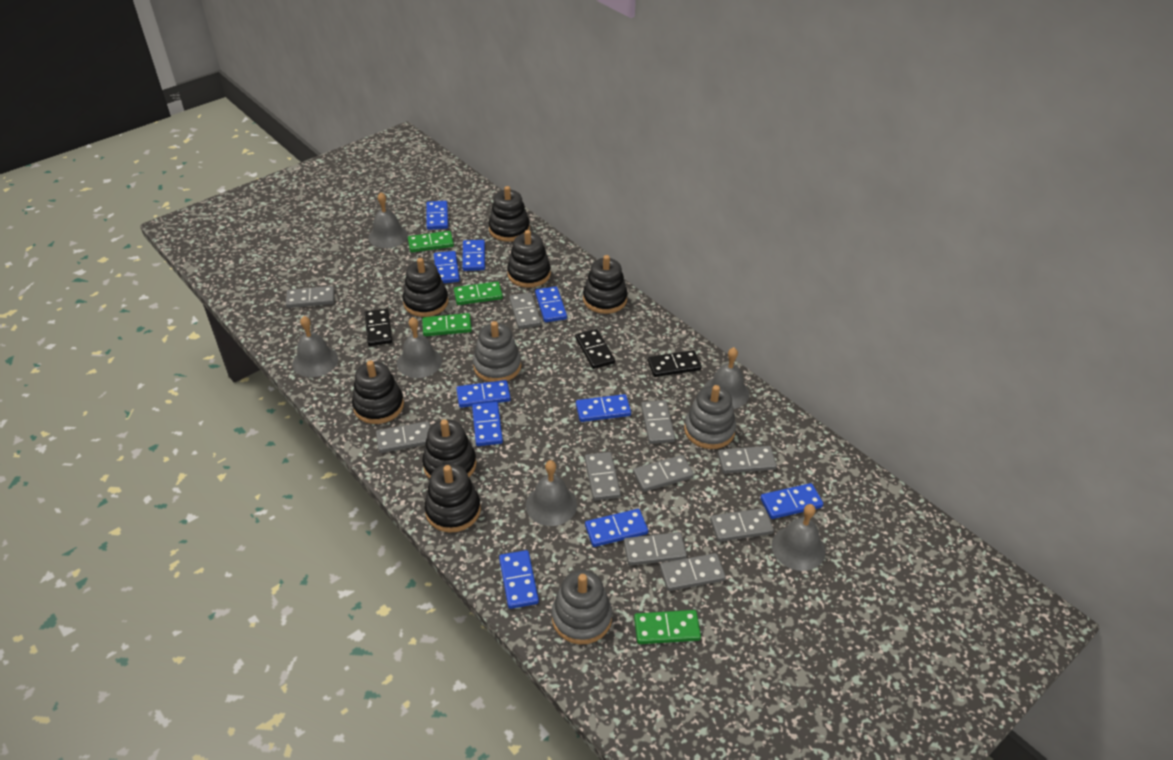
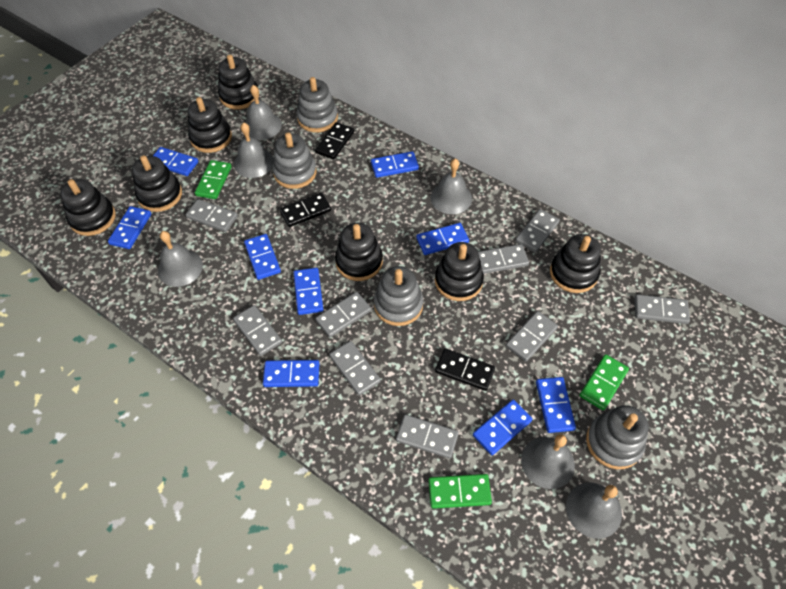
blue domino: [426,201,448,230] [434,251,460,283] [456,380,511,408] [462,240,485,271] [472,402,503,446] [499,550,539,609] [535,286,567,322] [576,394,631,422] [585,509,648,547] [760,483,823,519] = 10 -> [108,206,151,249] [153,147,198,176] [244,234,281,280] [263,360,320,387] [294,268,323,315] [371,151,419,178] [416,223,469,255] [473,400,533,455] [536,377,576,433] = 9
green domino: [408,231,454,252] [422,313,472,336] [454,281,503,305] [634,610,701,644] = 4 -> [195,160,232,199] [428,474,492,509] [579,354,629,410] = 3
grey domino: [286,286,335,308] [376,421,430,453] [509,292,541,329] [585,452,621,501] [624,532,687,566] [633,455,694,492] [641,400,675,444] [660,553,726,591] [710,508,774,542] [718,446,777,474] = 10 -> [186,199,238,232] [233,305,282,356] [315,292,371,337] [329,341,381,395] [396,414,459,459] [478,244,529,274] [506,311,558,362] [515,209,560,252] [634,294,690,324] = 9
grey stacking toy: [473,321,521,382] [552,570,612,645] [684,385,736,449] = 3 -> [272,132,317,189] [297,77,338,133] [374,266,423,326] [586,405,649,469] = 4

